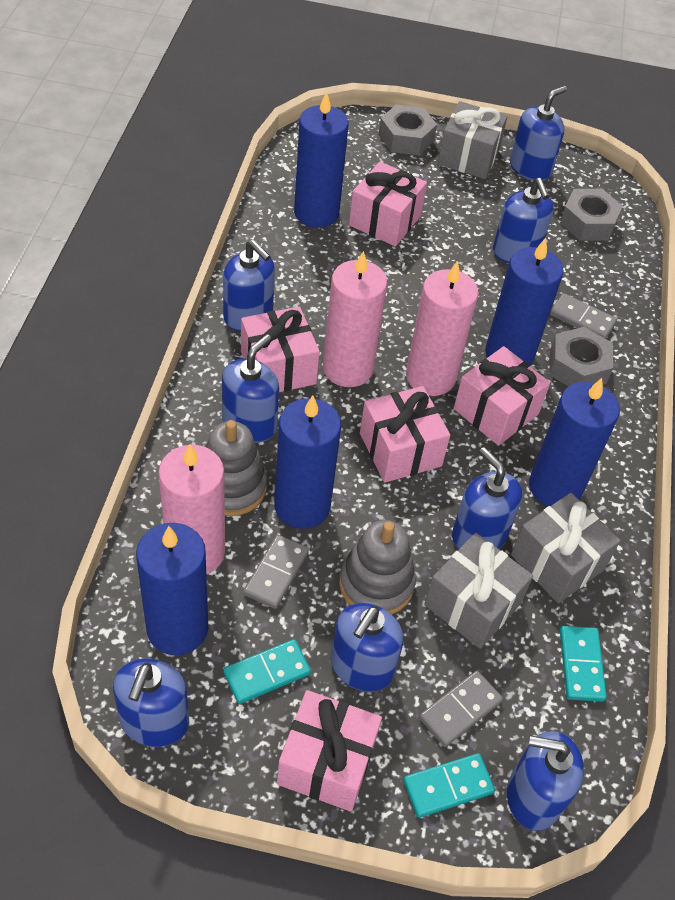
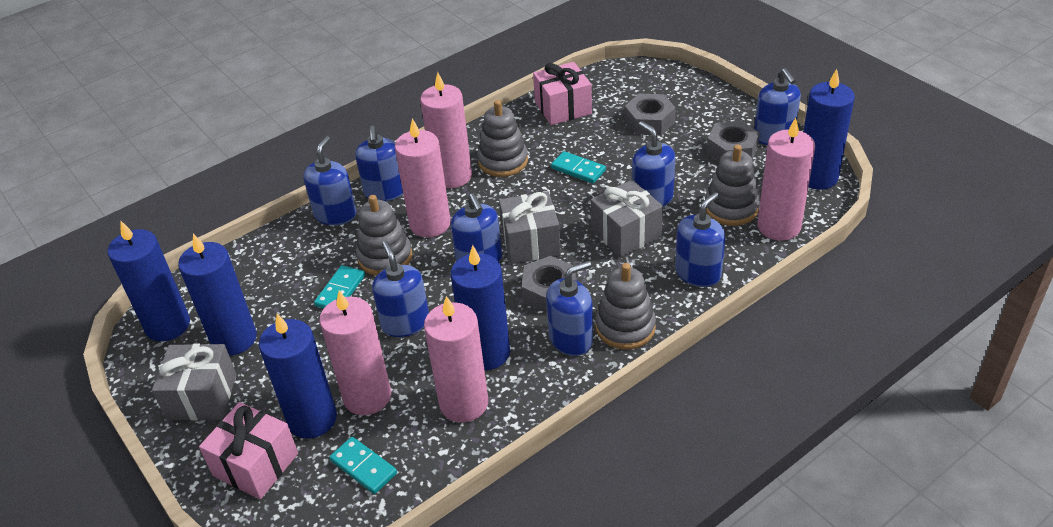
grey domino: [243,535,309,609] [419,671,503,747] [550,293,617,339] = 3 -> none = 0
grey stacking toy: [206,420,267,516] [339,520,416,615] = 2 -> [356,195,412,276] [477,100,528,177] [595,263,656,350] [705,145,760,226] = 4
pink candle: [158,444,225,575] [323,251,387,387] [406,261,478,396] = 3 -> [319,291,391,415] [395,118,451,237] [420,72,472,188] [424,296,488,422] [758,117,815,241] = 5
pink gift: [241,306,320,392] [277,690,382,812] [349,162,427,246] [360,386,450,483] [454,346,550,446] = 5 -> [199,402,298,499] [533,62,592,125] = 2

